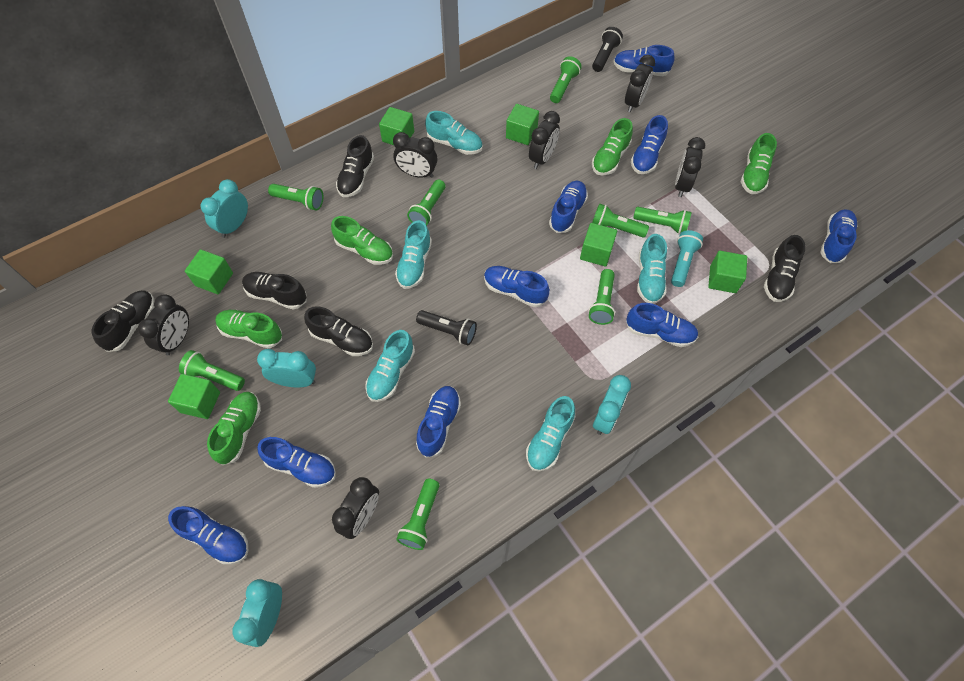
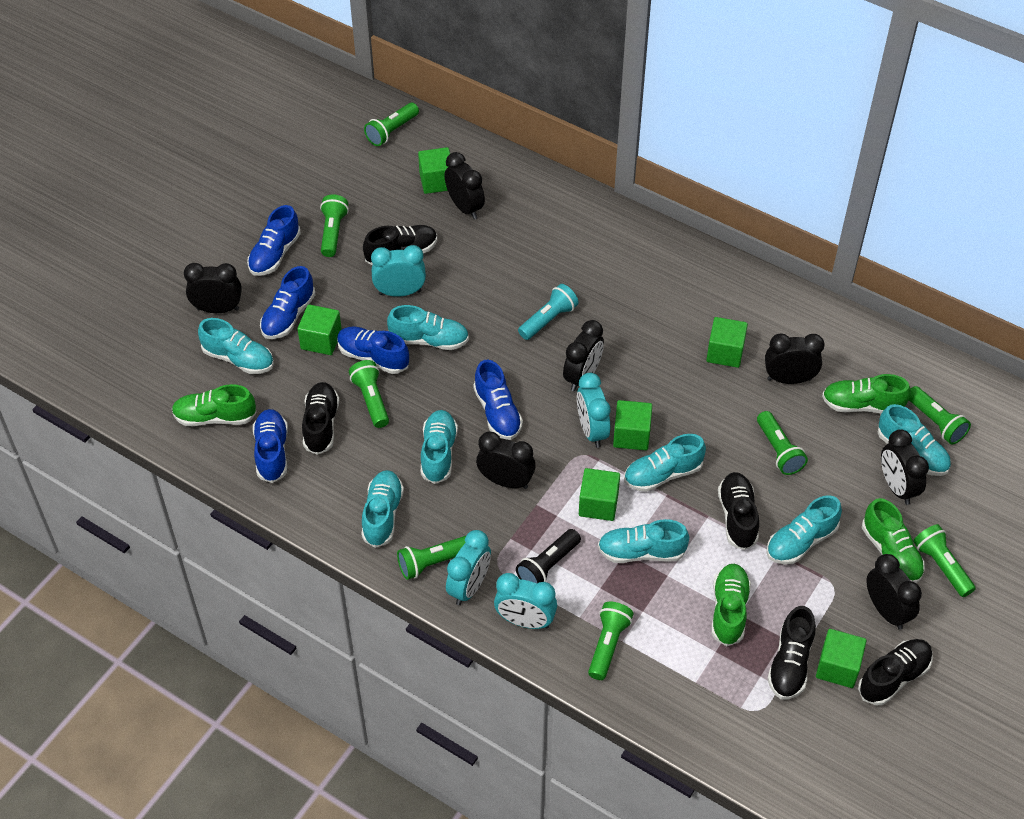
black clock: [138,294,189,355] [332,477,379,539] [393,132,437,178] [529,111,560,169] [625,55,655,113] [675,137,705,197] = 6 -> [184,263,242,313] [444,152,485,219] [476,431,536,489] [563,320,604,391] [765,334,825,384] [867,554,922,630] [881,429,929,505] = 7
black flashlight: [416,310,477,345] [592,27,623,72] = 2 -> [516,529,581,583] = 1
blue shoe: [168,506,248,565] [257,437,336,488] [416,386,461,458] [484,266,550,307] [549,181,588,233] [613,45,675,76] [626,303,698,347] [631,115,668,174] [820,209,858,263] = 9 -> [247,205,301,276] [253,409,288,483] [260,266,315,339] [337,326,409,374] [473,360,523,440] = 5
green shoe: [207,392,261,465] [215,310,282,348] [331,216,393,265] [592,118,633,176] [741,133,777,194] = 5 -> [172,384,257,426] [711,564,751,646] [822,374,911,414] [862,498,925,584] = 4
turquoise shoe: [365,330,415,402] [395,220,432,289] [425,111,483,155] [526,396,575,471] [637,234,667,304] = 5 -> [198,318,274,374] [361,470,404,548] [387,305,469,350] [421,410,458,484] [598,519,689,563] [624,434,706,492] [766,495,842,565] [878,404,951,476] = 8

